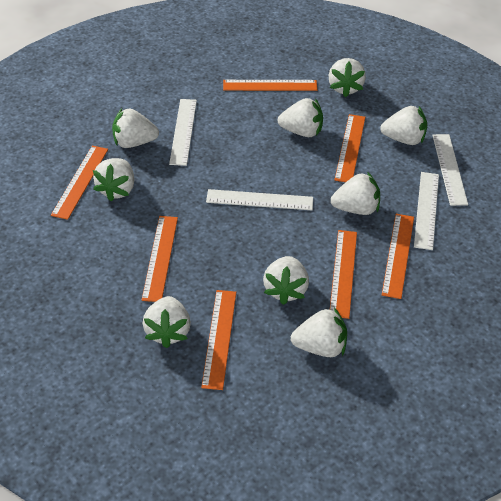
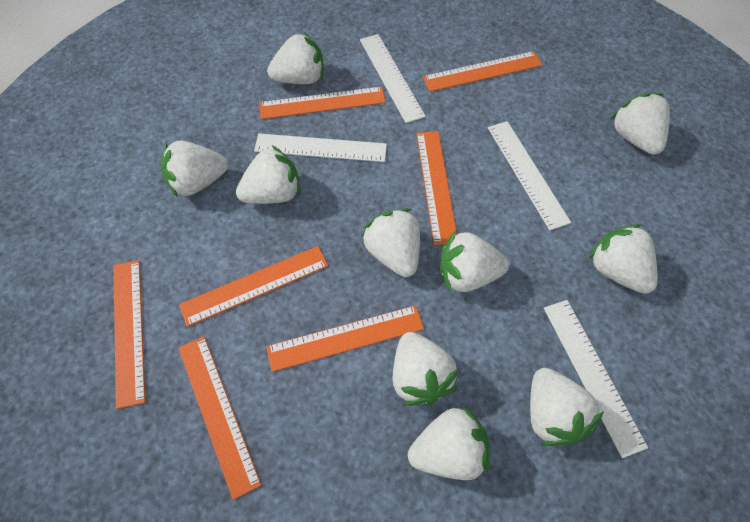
white strawberry: [93,158,134,202] [112,108,159,148] [143,296,191,348] [263,256,309,305] [278,98,323,137] [291,308,347,357] [329,58,366,97] [331,172,380,215] [380,106,427,145] = 9 -> [161,141,228,198] [236,145,301,204] [267,32,324,84] [362,208,420,277] [393,332,458,406] [408,406,490,480] [440,231,509,292] [530,368,604,446] [588,224,658,294] [611,93,670,155] = 10

